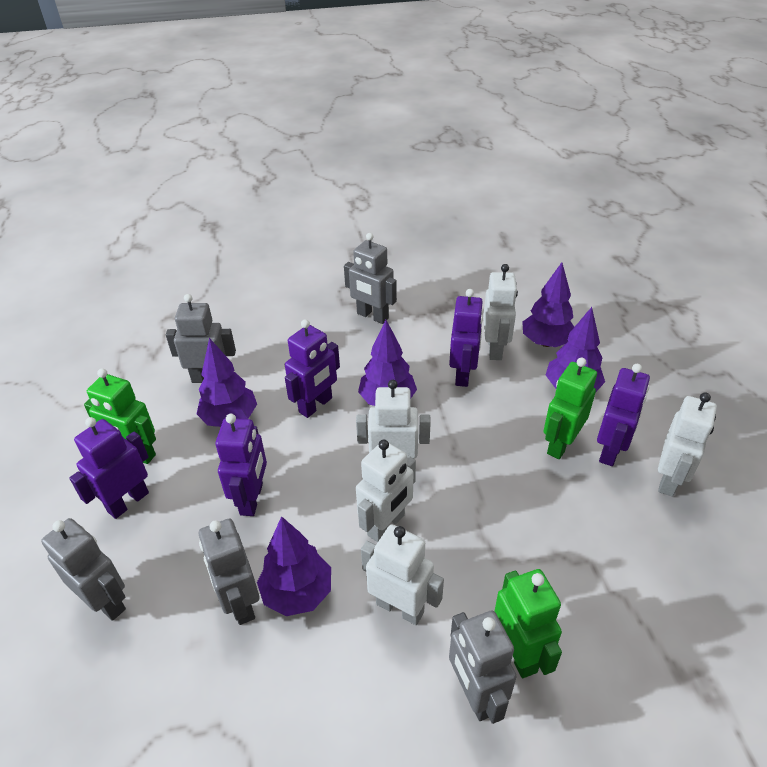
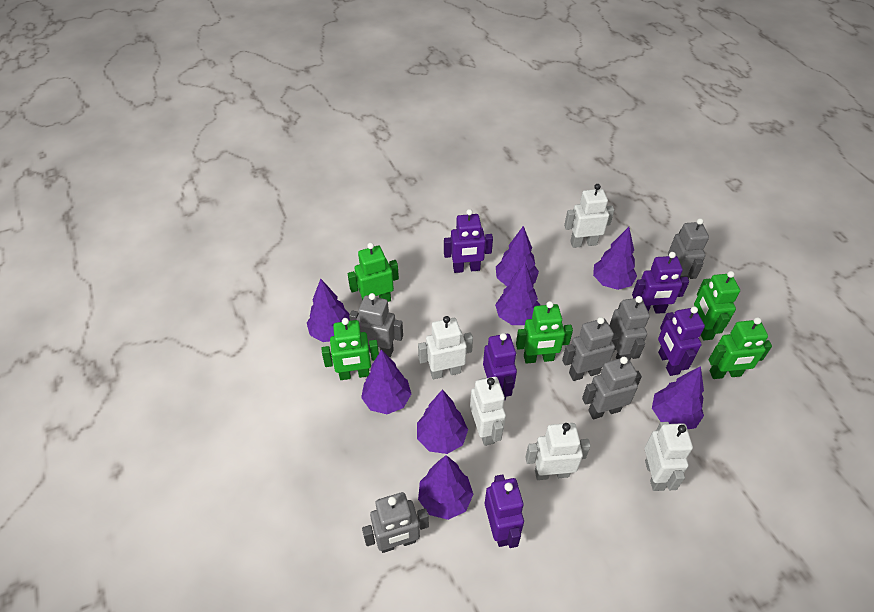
green robot: [84,368,156,464] [495,569,562,678] [543,358,597,459] = 3 -> [321,318,379,380] [348,243,399,302] [516,301,573,364] [694,271,740,340] [709,317,772,379] = 5
grey robot: [41,518,126,621] [166,294,236,383] [199,518,259,625] [344,233,397,324] [449,611,517,724] = 5 -> [349,293,403,357] [362,492,429,553] [562,317,619,381] [582,357,642,419] [609,296,650,360] [668,218,709,279] = 6
purple tree: [197,338,257,427] [257,516,331,616] [358,320,417,406] [523,262,574,347] [546,307,605,392] = 5 -> [307,279,350,342] [361,349,411,414] [417,389,468,454] [418,455,473,520] [495,263,540,325] [496,226,539,287] [593,227,637,290] [652,366,704,429] = 8

